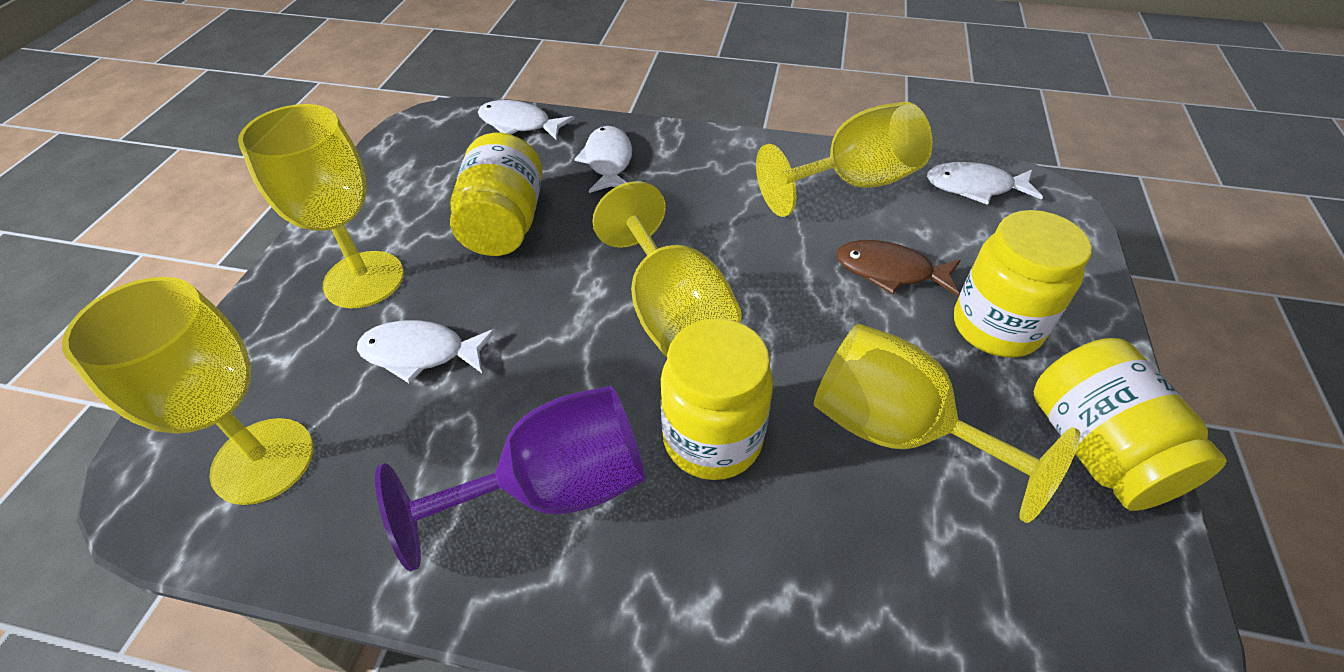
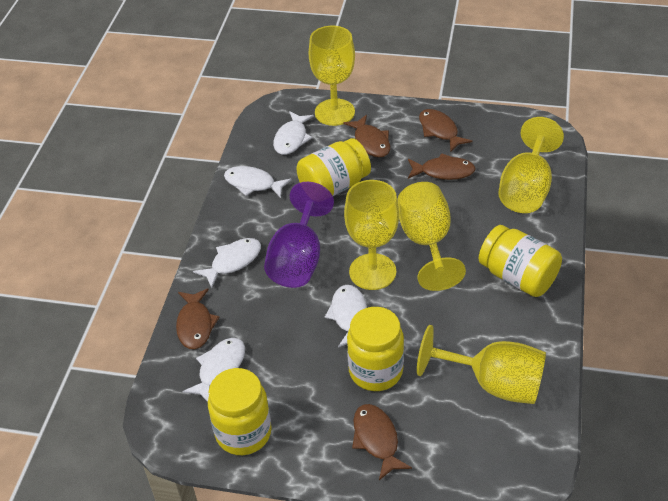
brown fish: [836,240,961,296] = 1 -> [176,288,219,349] [343,115,390,158] [352,404,412,480] [408,153,476,180] [419,109,472,152] = 5
white fish: [357,320,496,384] [478,100,575,141] [574,126,632,193] [927,162,1043,205] = 4 -> [182,338,245,402] [193,238,261,288] [224,166,292,198] [273,111,314,155] [325,285,367,348] = 5

